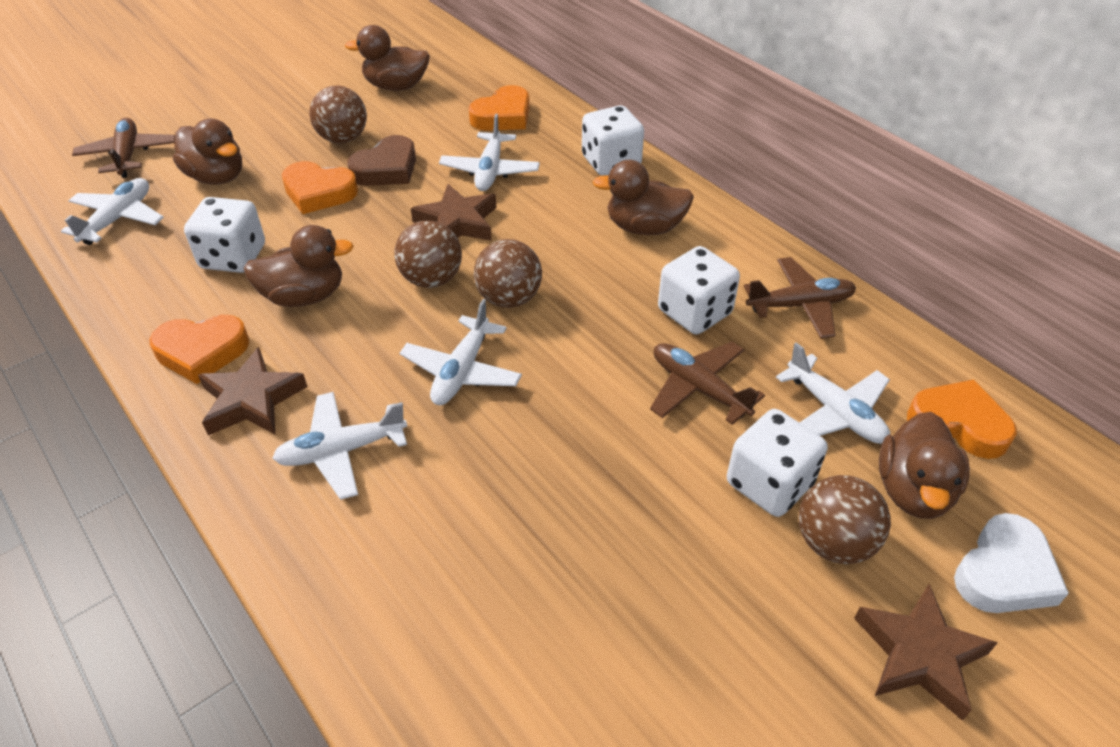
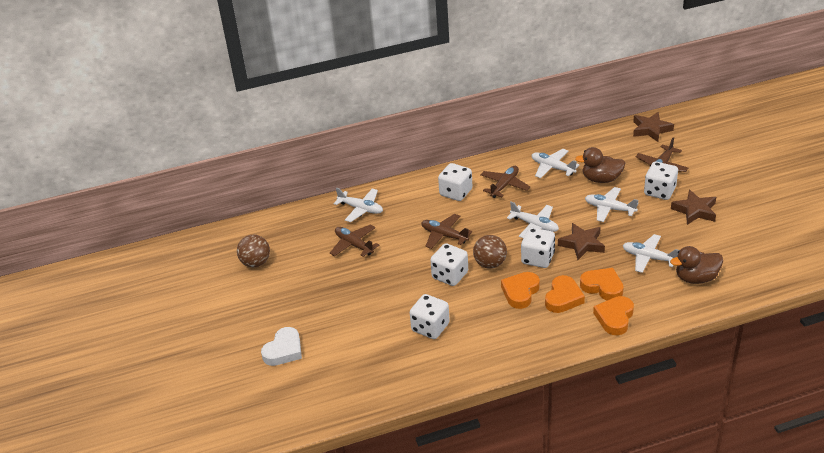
brown ball: [309,86,367,143] [395,221,462,288] [474,239,542,308] [799,475,891,564] = 4 -> [237,235,270,267] [473,235,507,269] = 2
brown duck: [173,118,242,185] [244,225,354,307] [345,25,430,91] [593,160,694,235] [879,412,970,519] = 5 -> [575,147,625,183] [670,246,723,284] = 2
brown heart: [347,135,416,186] = 1 -> none = 0
brown plane: [72,118,175,178] [650,342,765,425] [744,257,856,339] = 3 -> [330,224,379,257] [421,214,472,249] [480,166,530,198] [636,137,688,172] = 4
white dice: [184,197,265,273] [582,105,644,176] [658,246,740,334] [727,409,828,517] = 4 -> [410,294,450,339] [430,243,468,286] [438,163,472,201] [521,228,555,268] [644,162,678,200] = 5

